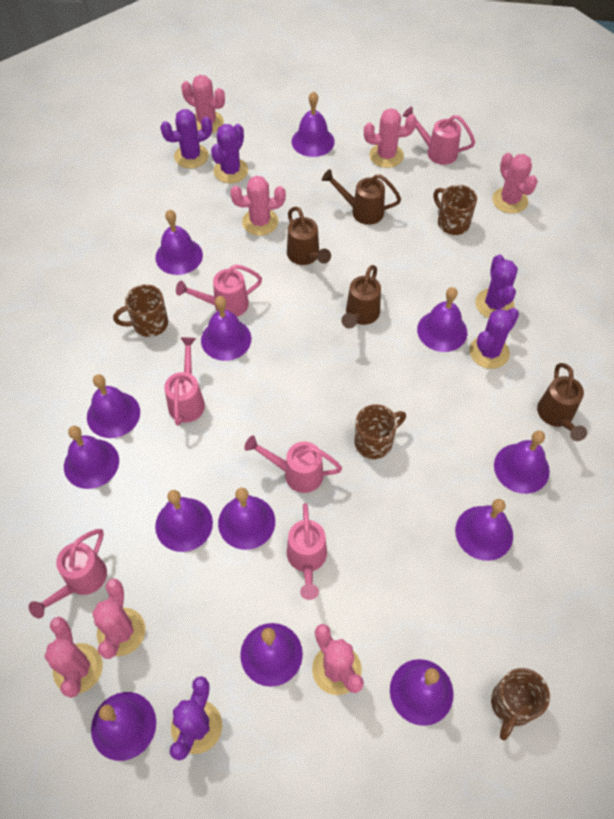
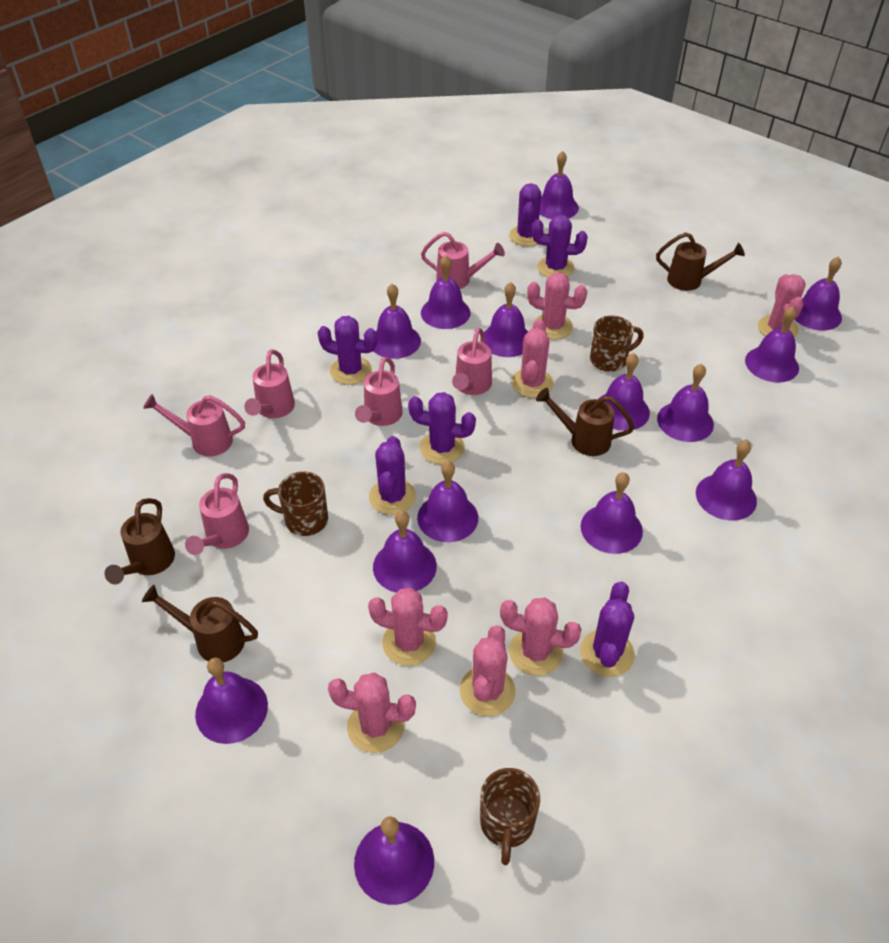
brown mug: [113,284,168,337] [354,404,406,459] [433,185,477,235] [491,668,550,740] = 4 -> [263,471,328,536] [480,768,540,865] [590,316,644,372] = 3
purple bell: [64,426,119,489] [87,374,140,438] [91,692,156,761] [155,210,203,275] [155,490,213,552] [201,296,251,361] [218,488,275,550] [240,623,303,687] [292,91,335,157] [390,659,453,726] [417,287,467,352] [455,499,513,561] [494,431,550,494] = 13 -> [195,658,268,744] [354,816,434,905] [373,511,437,593] [374,284,421,359] [417,461,478,542] [421,255,470,329] [484,282,528,357] [540,151,579,219] [581,472,643,554] [598,353,650,431] [657,364,714,442] [696,440,757,521] [745,306,799,383] [794,256,842,331] = 14
purple cactus: [160,109,212,168] [170,676,222,761] [211,124,248,183] [469,308,519,369] [475,255,518,318] = 5 -> [318,316,378,385] [369,436,416,515] [408,392,476,464] [509,183,545,246] [532,215,588,277] [580,581,635,677] = 6

